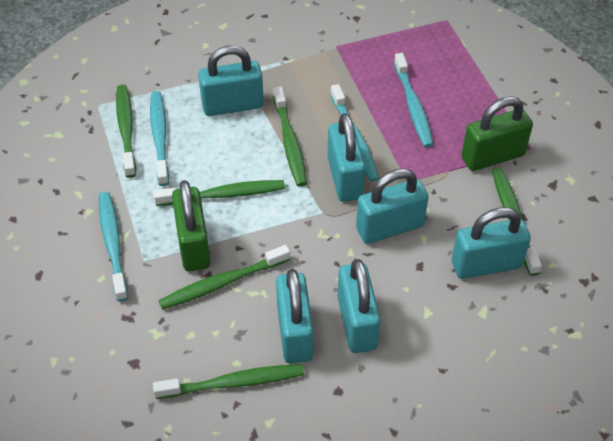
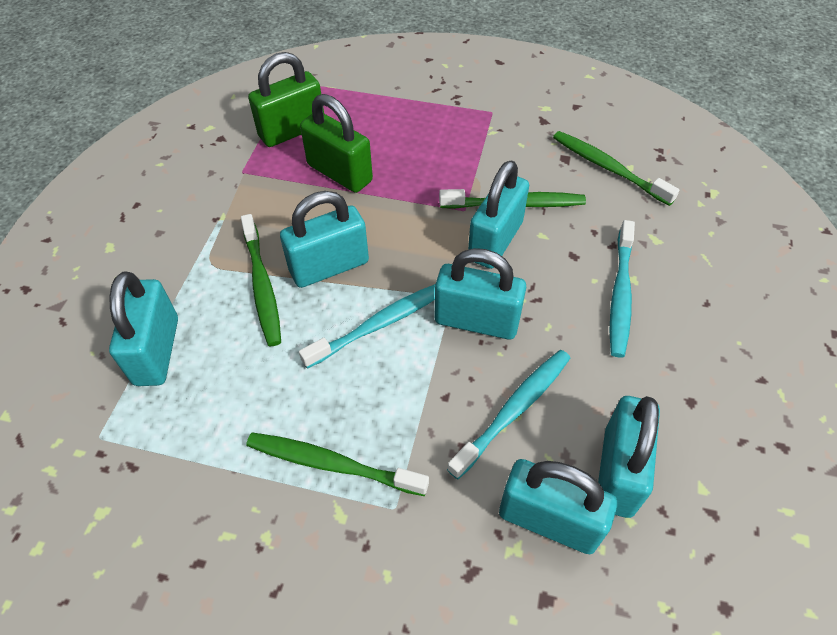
green toothbrush: [116,85,136,178] [153,364,304,399] [154,180,285,206] [158,245,290,310] [273,87,307,187] [492,168,542,276] = 6 -> [241,214,281,346] [246,433,429,496] [439,189,586,209] [553,131,680,206] = 4
turquoise toothbrush: [99,192,128,302] [150,91,169,186] [330,84,379,182] [394,53,433,148] = 4 -> [299,284,435,369] [447,350,570,479] [610,220,635,358] = 3

